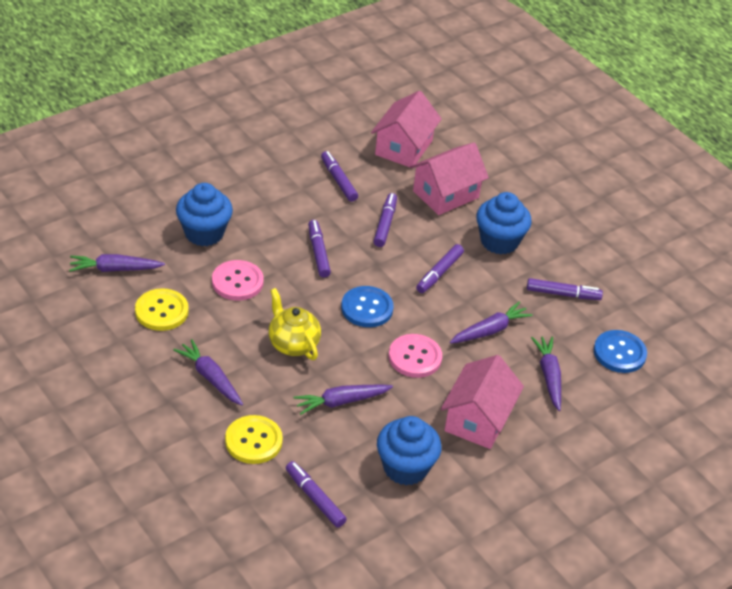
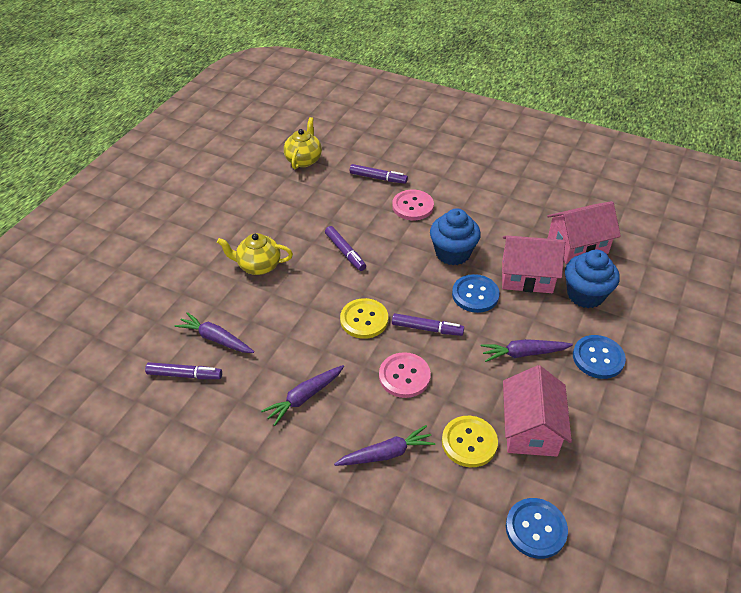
blue button: [341,286,394,327] [594,330,647,373] = 2 -> [452,274,500,313] [506,498,568,559] [573,335,626,379] = 3
blue cupcake: [176,183,233,246] [377,416,442,486] [476,192,532,254] = 3 -> [430,208,481,265] [565,250,620,308] = 2
purple carrot: [69,254,165,272] [173,339,243,405] [294,384,393,415] [450,301,533,344] [531,336,561,411] = 5 -> [175,312,254,353] [261,365,344,426] [334,425,435,466] [481,339,573,362] = 4
purple marker: [286,461,347,528] [308,220,331,277] [321,151,358,202] [374,193,397,247] [416,244,464,293] [527,278,603,300] = 6 -> [145,362,222,379] [325,226,366,271] [350,164,408,184] [392,313,464,336] = 4
yellow teapot: [269,288,321,360] = 1 -> [217,233,293,275] [284,117,322,169] = 2

